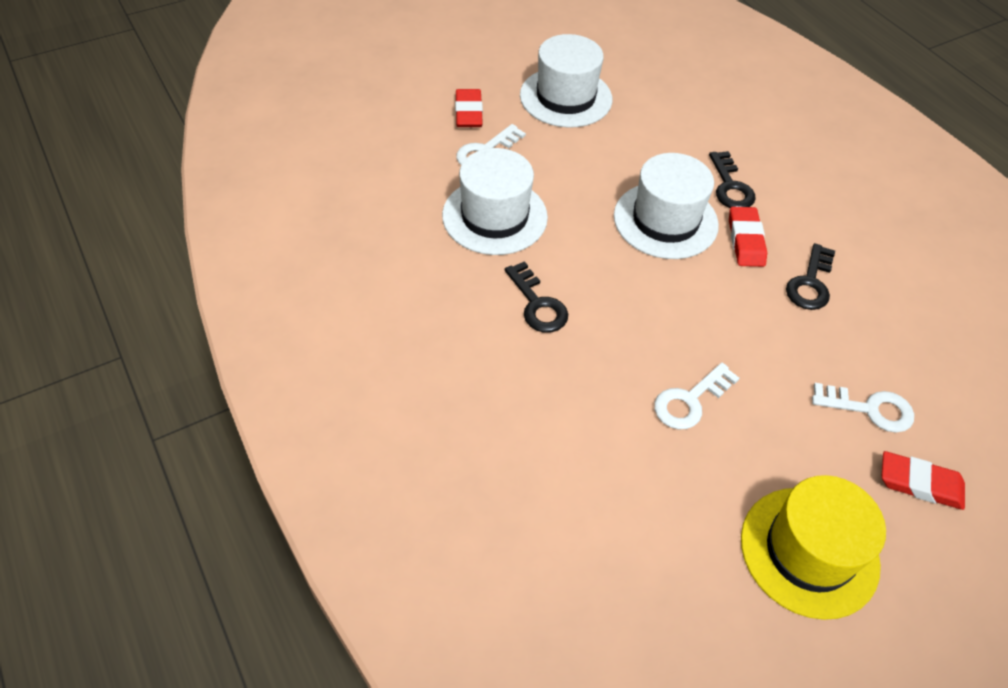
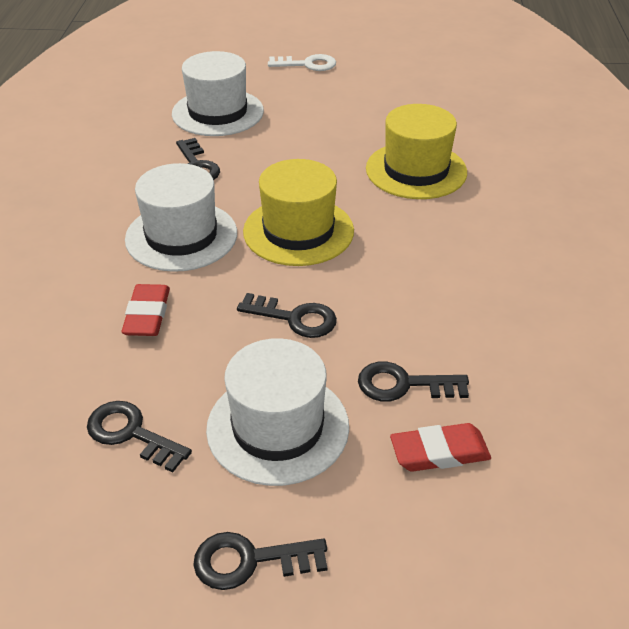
black key: [505,261,568,333] [709,151,756,208] [786,243,835,310] = 3 -> [87,401,192,473] [176,138,220,180] [193,532,327,590] [237,293,337,338] [358,361,469,402] = 5
red eraser: [455,89,483,127] [729,207,767,267] [882,451,965,510] = 3 -> [122,284,170,336] [390,423,491,472] = 2
white key: [456,124,526,165] [654,363,740,429] [812,383,914,433] = 3 -> [268,54,336,71] = 1
yellow hat: [741,475,886,620] = 1 -> [243,159,354,266] [366,104,467,199] = 2

